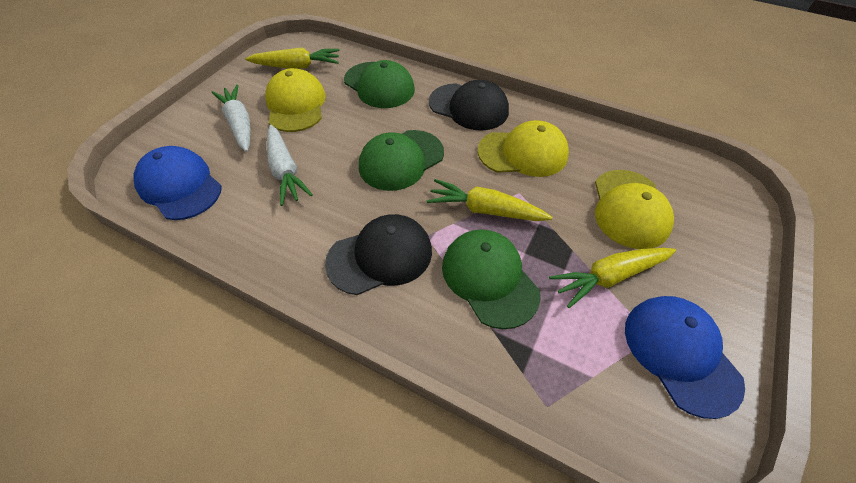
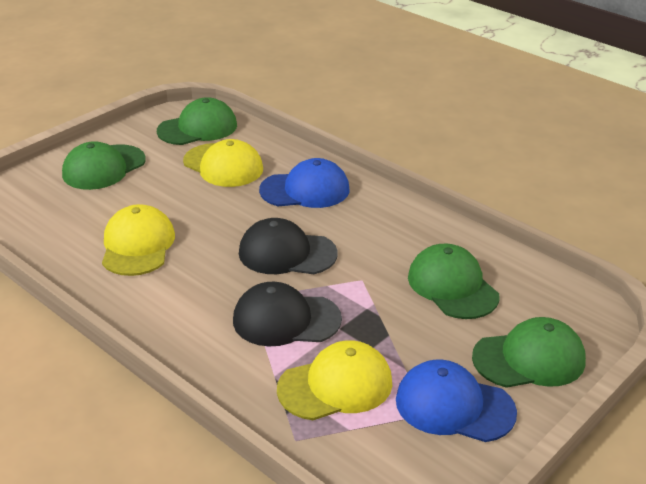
green cap: [344,60,415,108] [359,130,444,191] [442,229,541,329] = 3 -> [62,141,146,190] [157,97,237,145] [408,244,499,319] [472,317,586,388] = 4
white carrot: [212,85,251,152] [267,125,313,206] = 2 -> none = 0
yellow carrot: [245,47,340,69] [426,179,552,221] [549,248,676,308] = 3 -> none = 0

